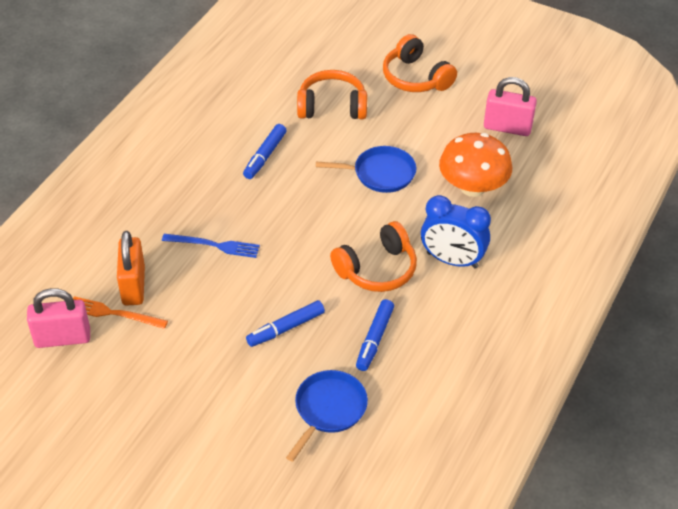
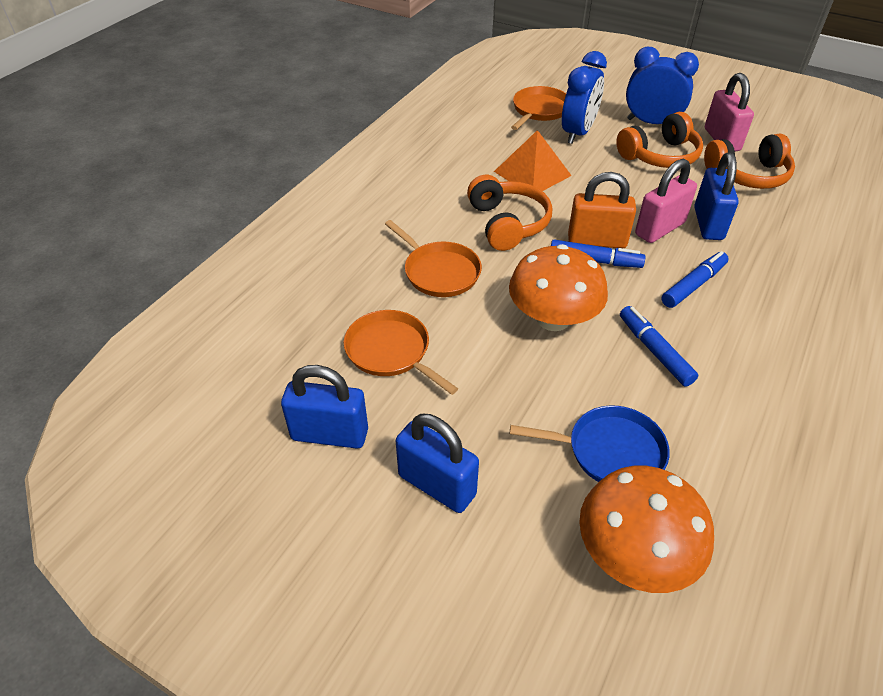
blue clock: [421,195,491,268] = 1 -> [562,51,607,144] [626,47,699,124] = 2
blue fork: [162,234,260,258] = 1 -> none = 0
blue padlock: none = 0 -> [281,365,368,449] [396,414,479,513] [694,152,739,240] = 3
blue pan: [286,370,368,462] [316,146,416,193] = 2 -> [510,405,670,482] = 1
orange fork: [73,296,168,329] = 1 -> none = 0
orange mushroom: [439,133,512,197] = 1 -> [509,244,608,331] [579,466,714,593] = 2
orange pan: none = 0 -> [344,310,458,395] [385,220,482,297] [511,86,566,130] = 3
orange pyramid: none = 0 -> [494,130,572,191] = 1

